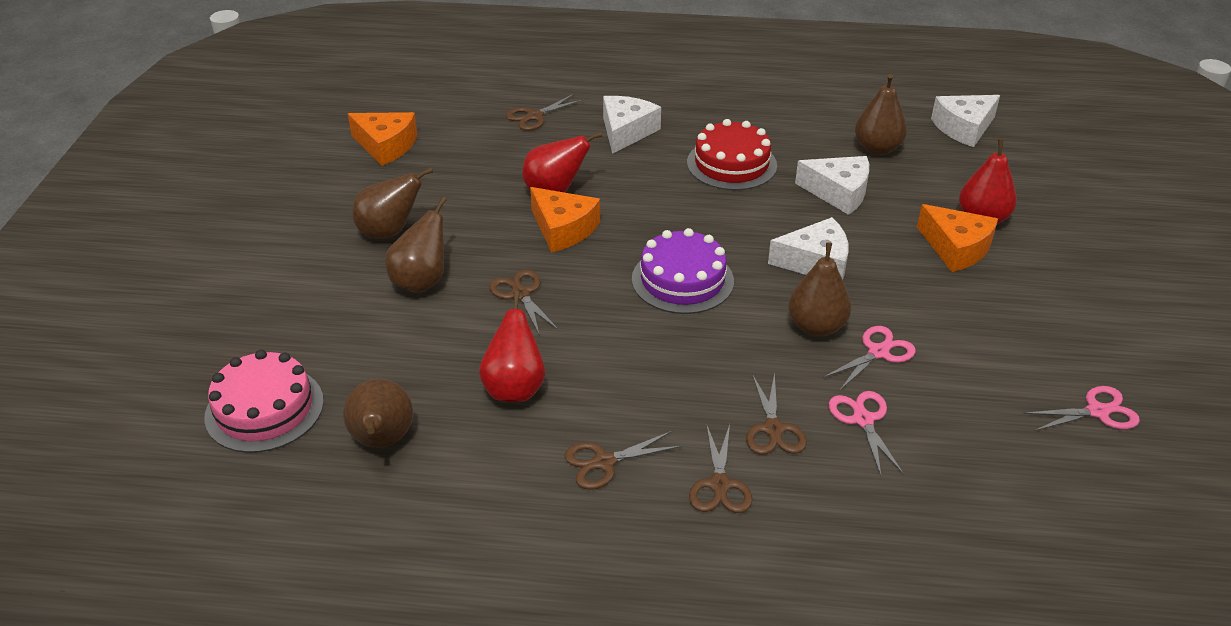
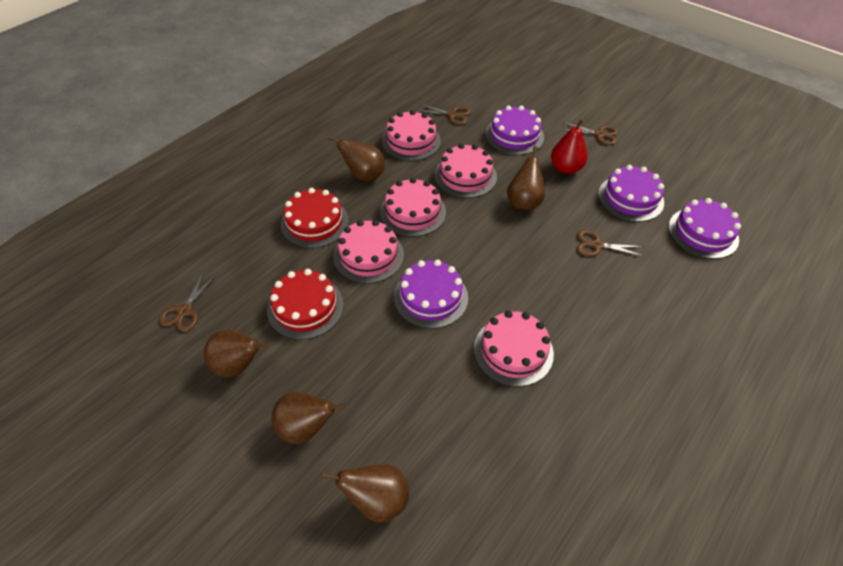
brown scissors: [489,270,559,336] [506,94,584,131] [564,431,682,490] [689,424,752,513] [746,373,807,455] = 5 -> [159,272,216,332] [418,104,471,125] [561,122,618,145] [577,230,643,257] = 4
orange cheese: [348,112,417,166] [530,187,600,252] [917,204,998,272] = 3 -> none = 0
pink cake: [204,350,324,453] = 1 -> [333,220,404,284] [380,178,446,237] [382,110,441,161] [435,144,497,198] [474,311,554,387] = 5
pink scissors: [823,326,916,390] [829,391,904,476] [1023,386,1140,431] = 3 -> none = 0
purple cake: [632,228,734,314] = 1 -> [394,259,468,329] [485,106,544,155] [598,165,664,222] [669,198,741,259] = 4
red cake: [687,119,777,190] = 1 -> [267,269,343,340] [281,188,349,248] = 2
red pear: [479,291,545,402] [522,131,602,192] [959,139,1017,224] = 3 -> [551,119,588,174] = 1
white cheese: [603,96,661,154] [768,217,848,280] [795,156,869,215] [931,95,1000,147] = 4 -> none = 0

